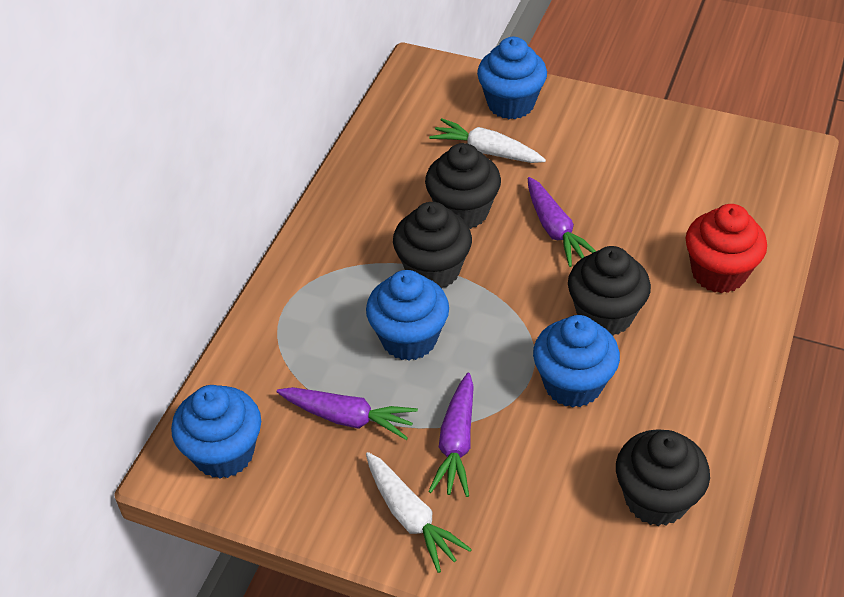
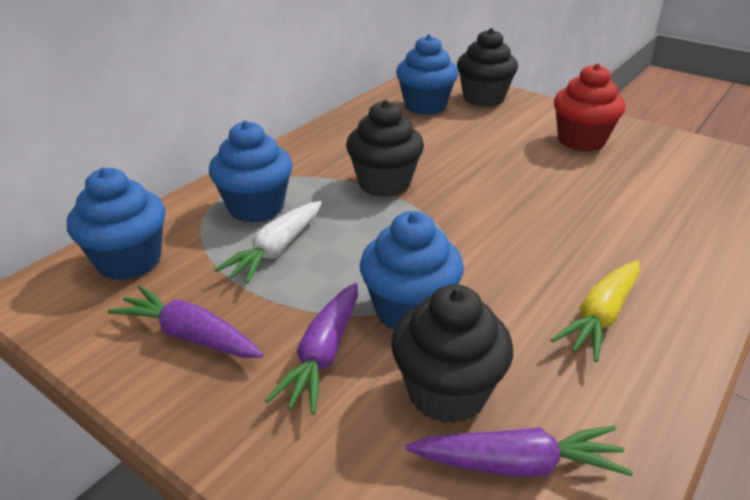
black cupcake: [393,202,472,289] [425,143,501,229] [568,246,651,335] [616,429,710,526] = 4 -> [346,100,424,197] [391,284,513,424] [457,28,518,107] = 3
white carrot: [366,452,472,573] [429,118,546,163] = 2 -> [215,201,322,284] = 1
yellow carrot: none = 0 -> [551,260,640,362] = 1

